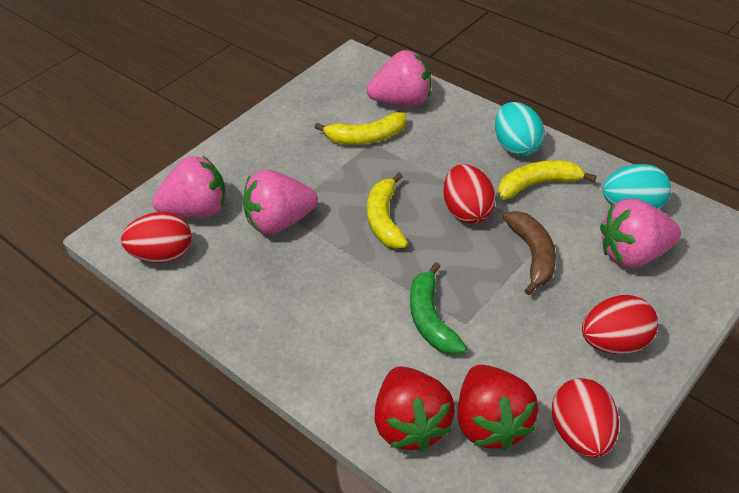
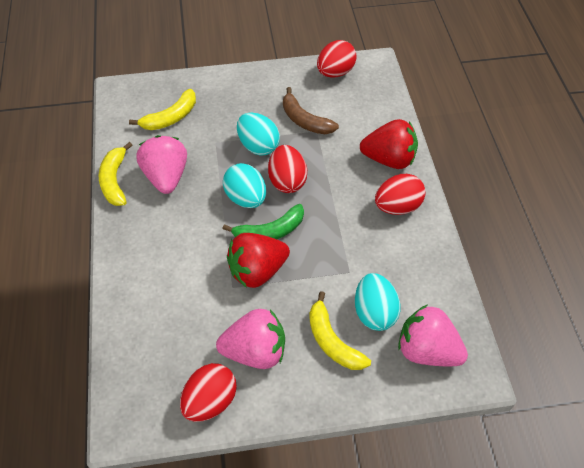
pink strawberry: [152,156,226,218] [243,170,318,235] [367,50,431,106] [600,199,681,268] = 4 -> [136,135,187,194] [216,309,285,369] [398,304,468,366] = 3
turquoise egg: [495,102,545,156] [602,164,671,209] = 2 -> [223,163,266,208] [237,113,280,156] [355,273,401,331] = 3

